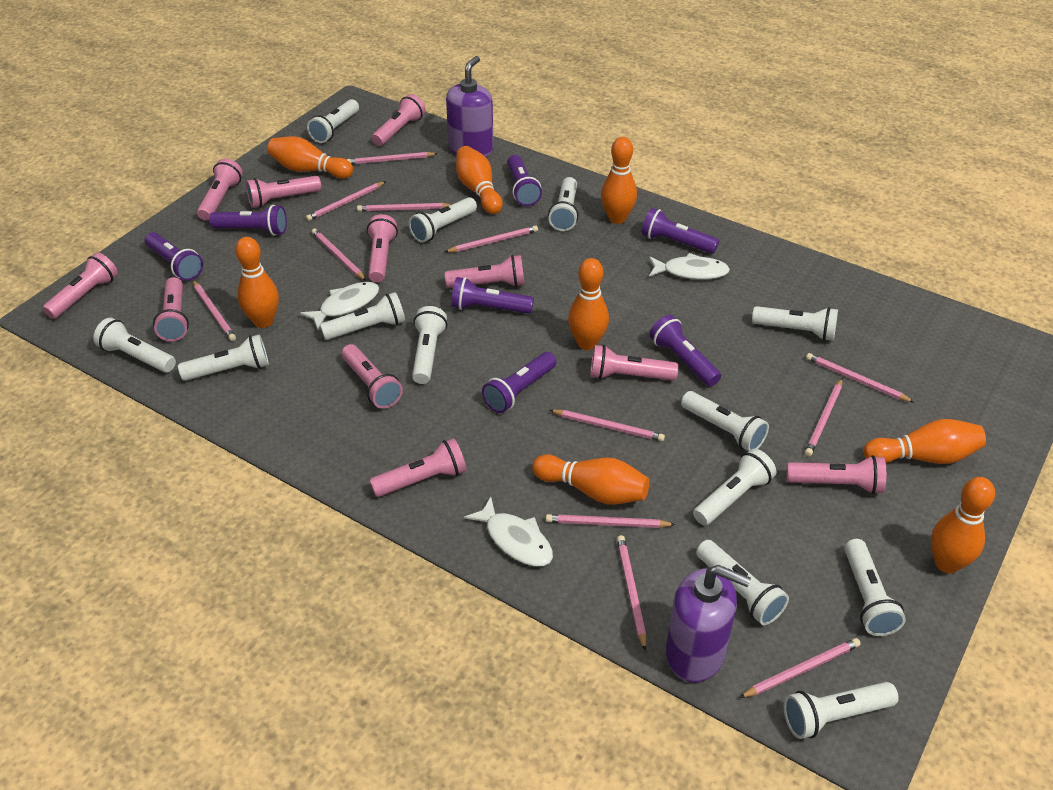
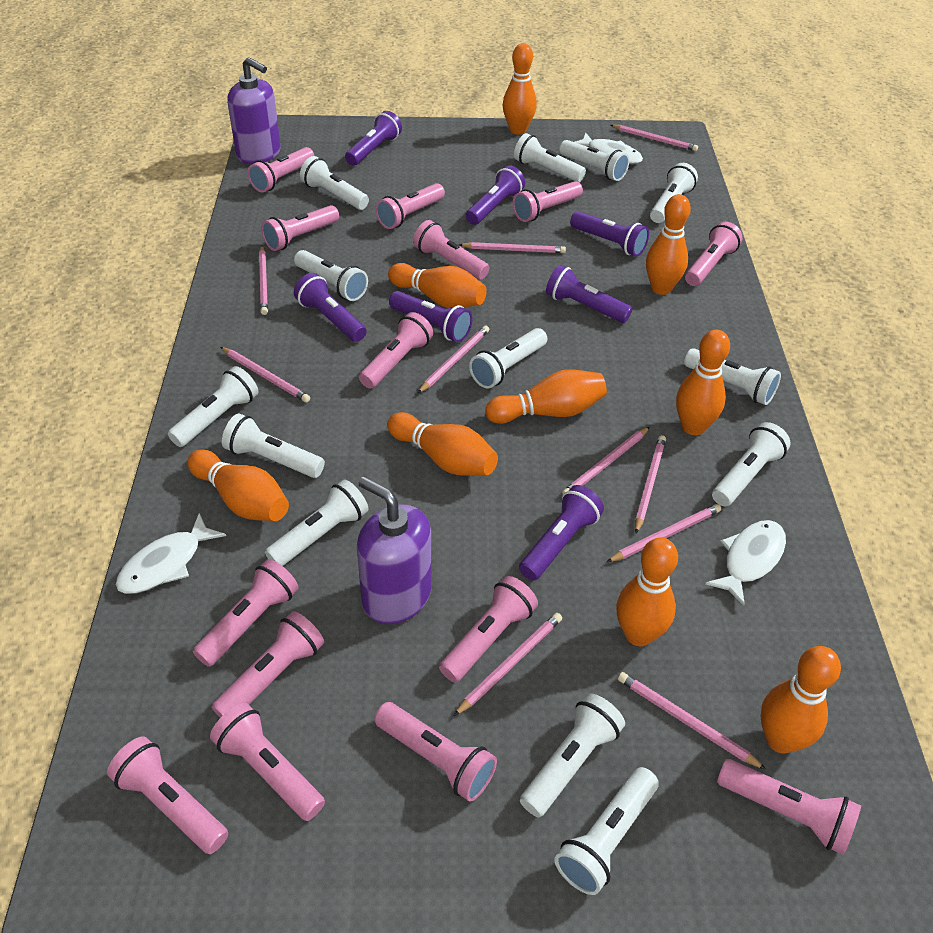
orange bowling pin: [235,237,279,328] [267,136,353,179] [456,146,503,214] [532,455,649,505] [568,258,609,350] [601,137,637,224] [863,419,986,464] [931,477,995,573] = 8 -> [188,449,289,521] [387,412,498,476] [388,263,487,308] [485,369,607,424] [503,43,537,135] [616,537,678,646] [646,194,691,295] [676,330,730,435] [760,646,841,754] = 9
pink flashlight: [42,252,118,319] [153,277,189,341] [197,159,243,221] [246,176,321,208] [341,344,403,409] [367,214,398,283] [370,438,467,497] [372,94,426,146] [445,255,525,288] [590,345,678,380] [786,455,886,494] = 11 -> [107,736,228,854] [193,559,299,667] [210,703,325,821] [212,611,324,718] [248,147,314,192] [261,205,339,251] [359,312,433,388] [374,702,497,802] [376,183,445,229] [413,220,489,279] [439,576,538,683] [513,181,583,222] [685,222,743,286] [717,759,861,855] = 14
pink pencil: [193,280,236,341] [306,181,386,221] [312,228,366,281] [346,152,438,165] [357,203,452,211] [445,225,538,252] [546,514,676,528] [550,410,665,441] [617,535,646,651] [739,638,861,698] [805,379,843,456] [806,353,914,402] = 12 -> [221,347,310,403] [259,246,268,315] [418,326,489,393] [454,613,562,716] [459,242,566,253] [562,427,649,494] [607,504,721,562] [611,125,698,151] [618,672,766,770] [635,435,666,533] = 10

